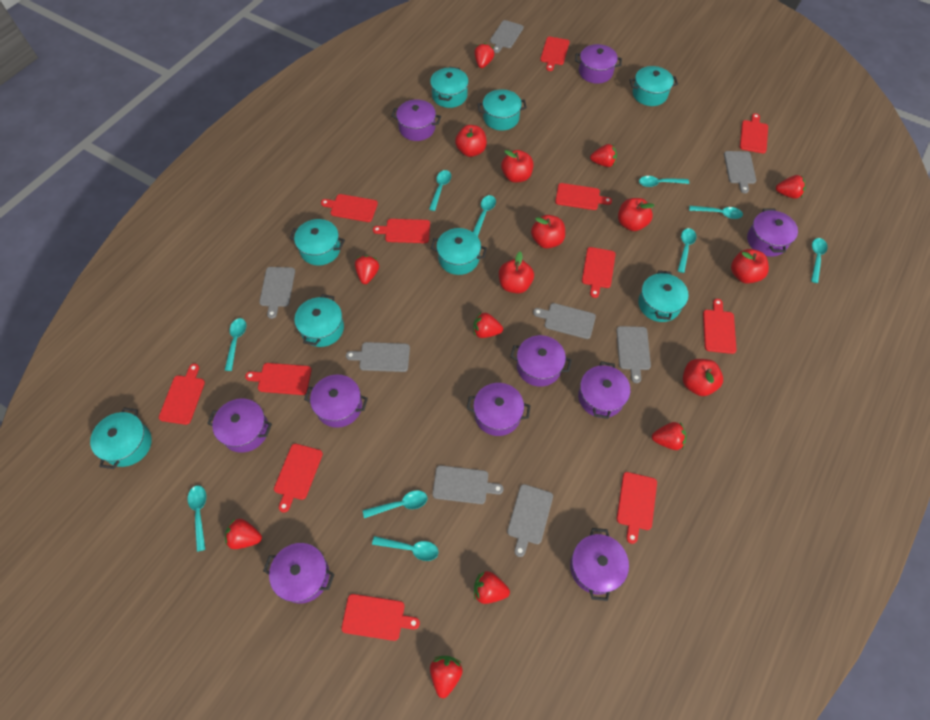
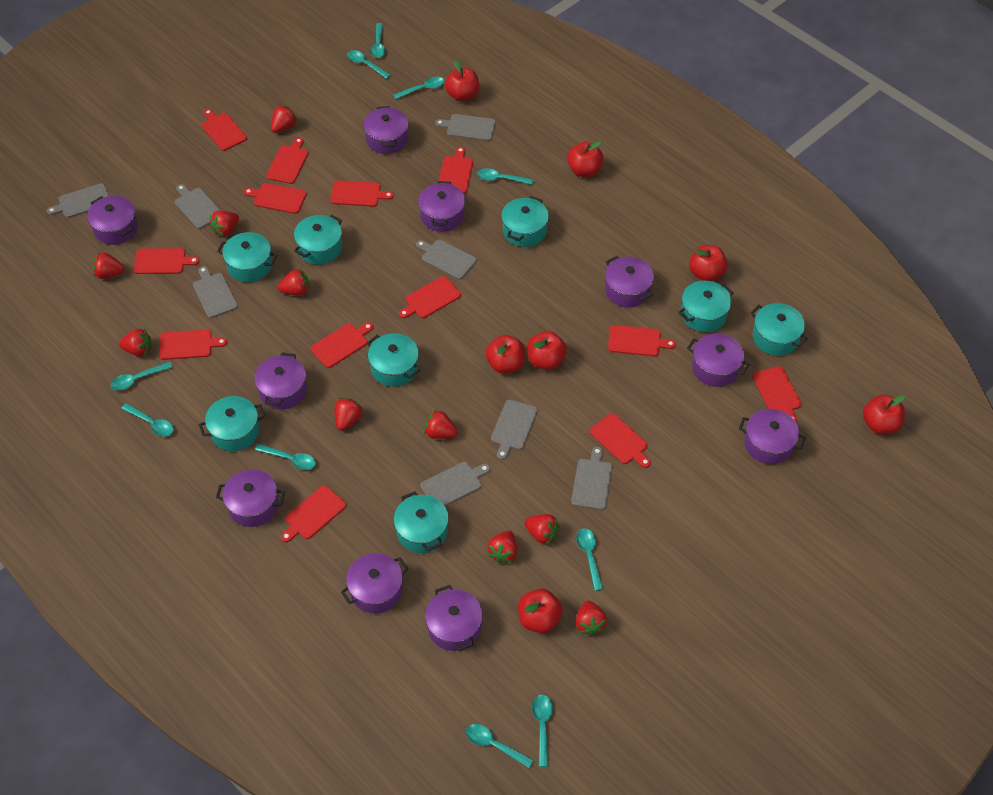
red cutting board: [159,364,205,425] [245,363,312,395] [274,444,323,513] [321,194,378,222] [341,594,420,641] [373,219,430,243] [540,37,570,71] [555,183,612,210] [582,247,615,298] [617,472,657,544] [703,299,737,354] [740,113,768,153] = 12 -> [133,248,199,274] [159,329,227,360] [201,109,247,151] [244,183,307,214] [266,137,308,184] [281,485,346,542] [310,322,373,368] [330,180,394,207] [399,276,461,318] [439,147,473,194] [590,413,651,468] [608,325,676,356] [752,366,802,423] = 13
red strawberry: [225,519,262,549] [355,255,379,284] [430,656,463,698] [473,312,503,338] [474,43,494,68] [474,571,510,604] [590,144,617,167] [652,422,686,450] [776,175,806,199] = 9 -> [92,252,125,279] [119,329,151,356] [210,211,239,236] [271,105,298,133] [278,269,309,296] [334,398,363,431] [424,409,458,439] [488,531,517,563] [524,514,559,545] [576,601,607,636] = 10

